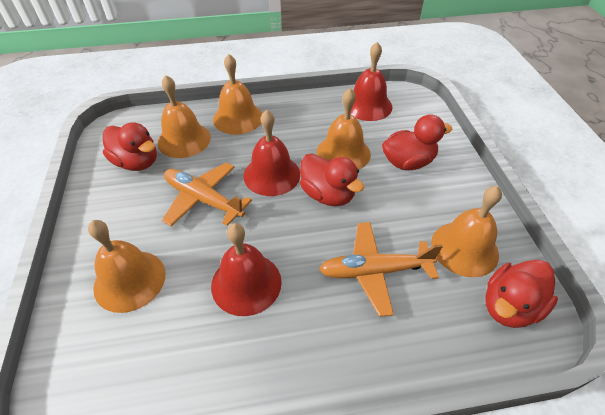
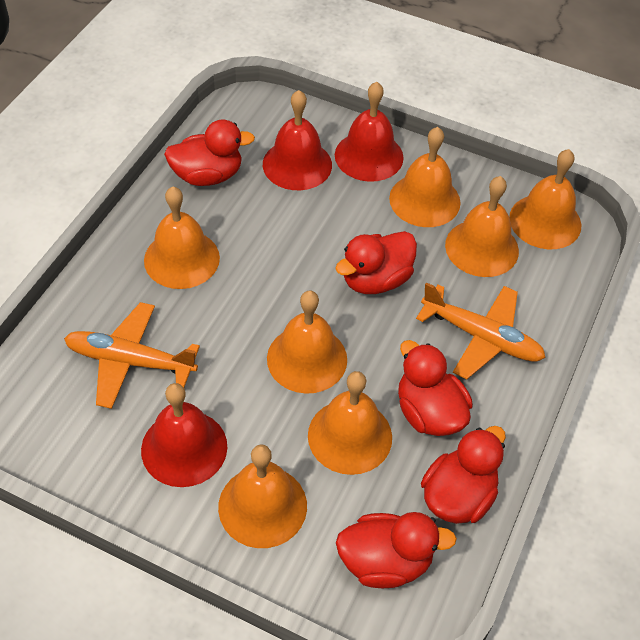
orange bell: [88,220,166,313] [157,75,211,158] [213,54,262,135] [316,88,371,170] [431,186,502,277] = 5 -> [144,187,220,289] [218,444,307,548] [267,291,347,394] [308,371,392,475] [389,127,461,227] [445,176,519,277] [509,149,581,249] = 7
red duck: [103,122,157,171] [300,153,364,206] [382,114,453,170] [485,259,558,328] = 4 -> [164,120,255,186] [335,231,417,294] [336,512,457,588] [398,340,473,436] [421,426,506,524] = 5

